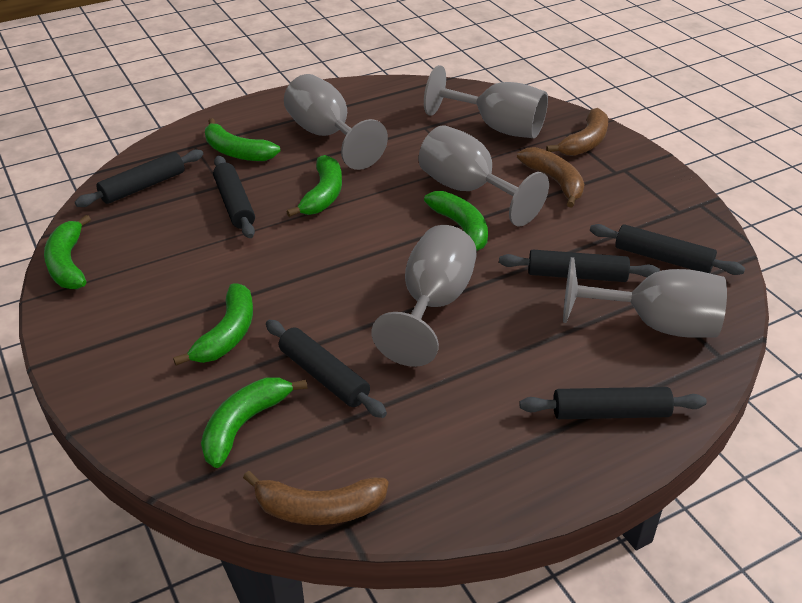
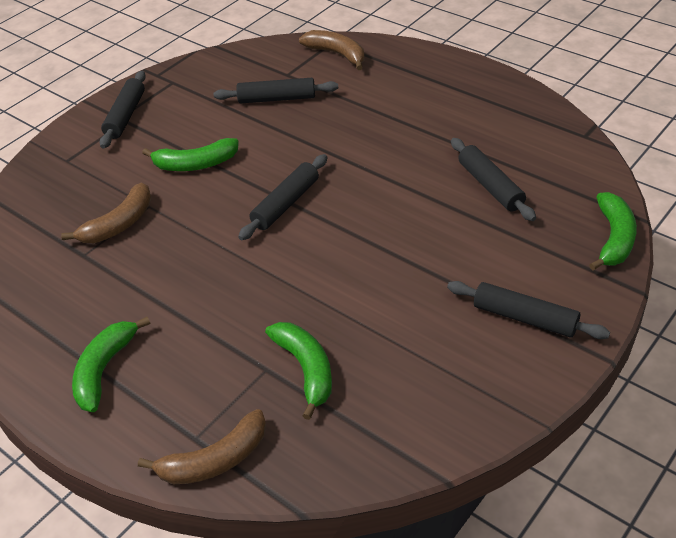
black rolling pin: [75,149,203,207] [213,156,255,238] [266,320,387,418] [499,250,660,282] [519,387,707,419] [590,224,745,275] = 6 -> [100,71,146,149] [214,78,338,104] [238,154,327,240] [447,281,610,339] [451,138,536,221] = 5
green banana: [44,215,91,289] [173,283,253,366] [201,377,308,468] [205,118,280,161] [286,155,342,217] [424,191,488,251] = 6 -> [72,317,150,412] [142,138,239,171] [265,322,332,420] [589,192,637,271] = 4
grey goblet: [284,74,388,170] [371,225,477,367] [419,125,549,226] [424,65,548,138] [563,257,727,338] = 5 -> none = 0

